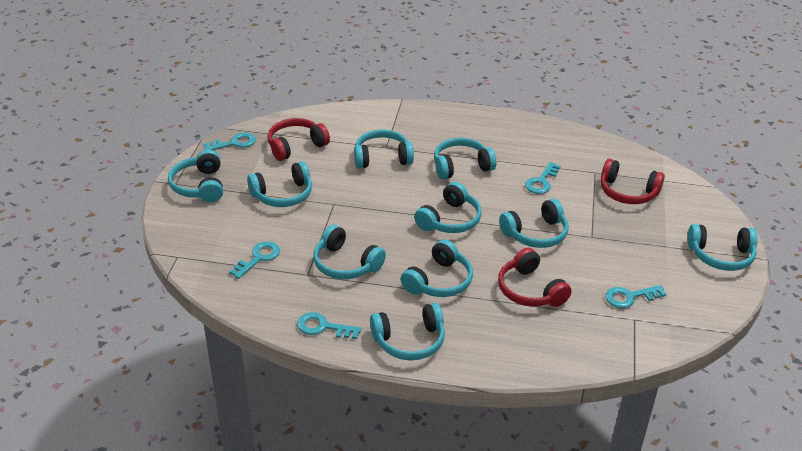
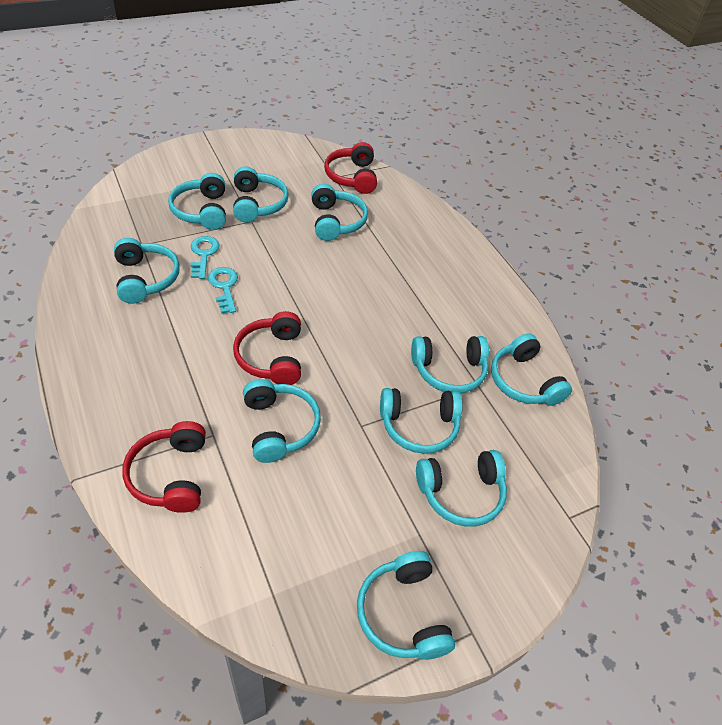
turquoise key: [204,132,256,150] [229,241,280,279] [297,312,361,339] [525,162,561,194] [605,285,666,308] = 5 -> [191,236,220,279] [208,267,238,314] = 2

